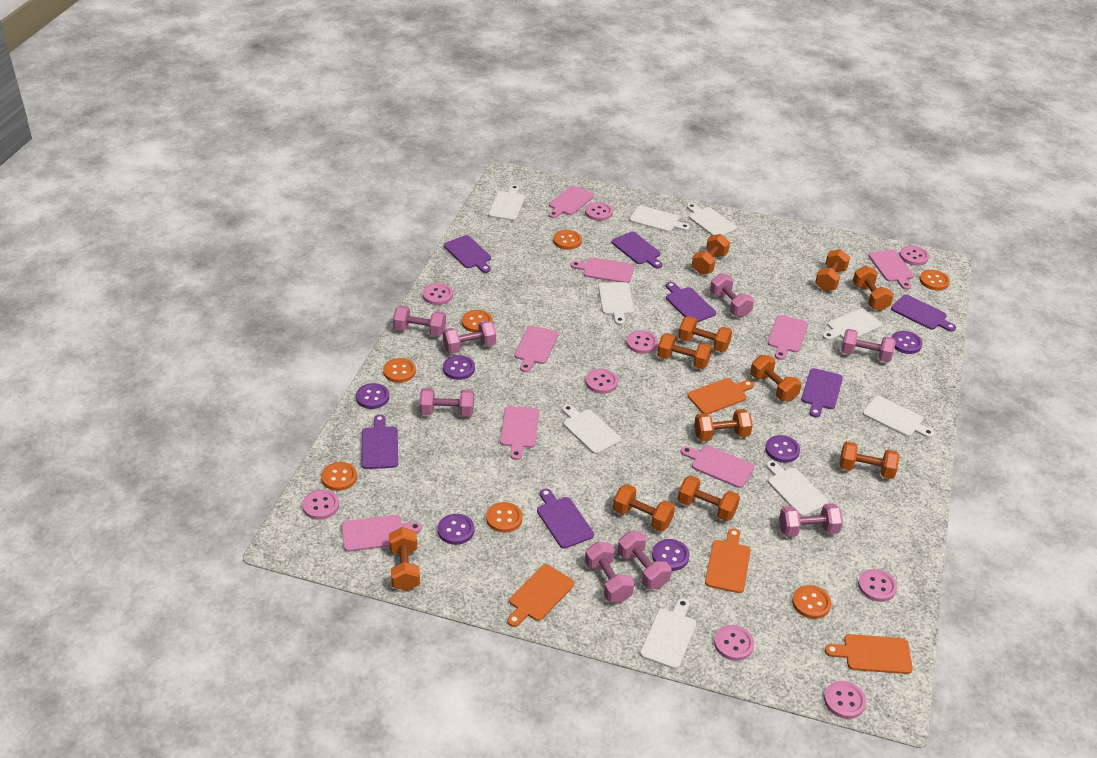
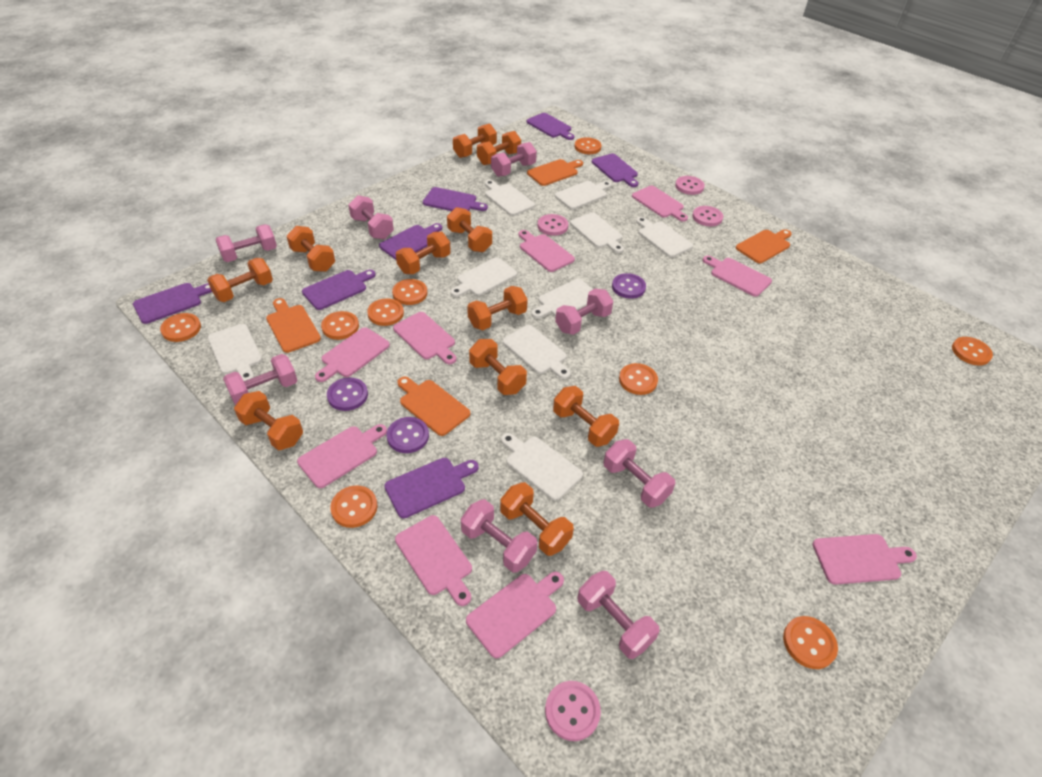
orange button: [321,462,357,491] [383,358,416,383] [462,310,493,332] [486,502,523,533] [553,230,582,250] [792,585,831,619] [919,270,950,290] = 7 -> [160,313,201,342] [321,311,359,340] [330,485,377,528] [367,298,404,326] [392,279,427,305] [575,137,601,154] [619,363,658,395] [783,616,838,669] [952,337,993,365] = 9
pink button: [302,489,339,520] [423,283,453,305] [585,202,613,221] [586,369,618,394] [626,330,658,354] [714,625,754,661] [824,681,866,719] [858,569,897,602] [900,246,929,266] = 9 -> [537,214,568,236] [545,681,601,741] [675,176,705,195] [692,206,723,226] = 4
pink cutting board: [341,515,422,552] [500,406,539,460] [514,326,558,372] [549,185,594,218] [571,257,634,283] [681,446,755,488] [768,315,808,360] [868,249,914,290] = 8 -> [297,424,387,488] [315,327,390,382] [393,312,456,364] [395,515,472,606] [466,572,564,658] [519,230,575,272] [632,186,688,222] [703,256,772,297] [813,534,917,585] = 9
purple button: [356,383,389,409] [438,514,474,545] [443,355,475,380] [652,539,690,571] [765,435,800,463] [891,331,923,354] = 6 -> [327,377,368,411] [387,417,429,453] [612,273,646,299] = 3

